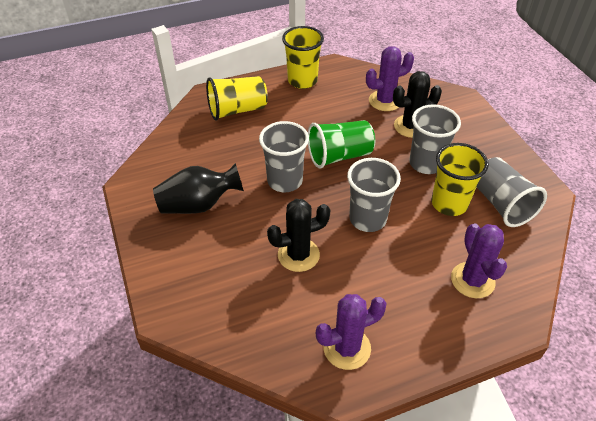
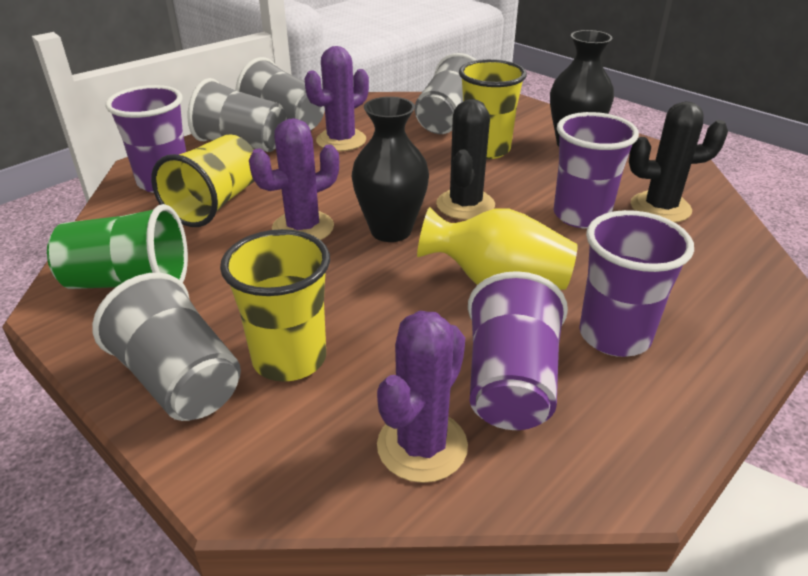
black vase: [153,163,244,214] = 1 -> [351,97,429,242] [550,30,614,147] = 2
purple cup: none = 0 -> [106,85,186,193] [468,271,568,430] [554,112,639,228] [579,210,694,357] = 4
yellow vase: none = 0 -> [417,207,578,290] = 1

